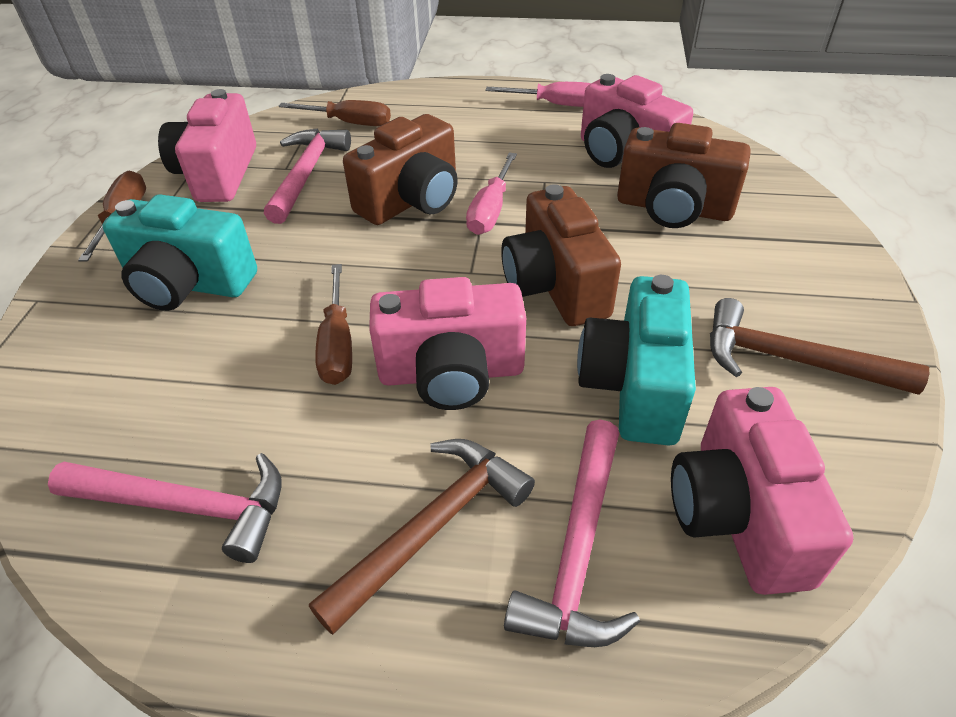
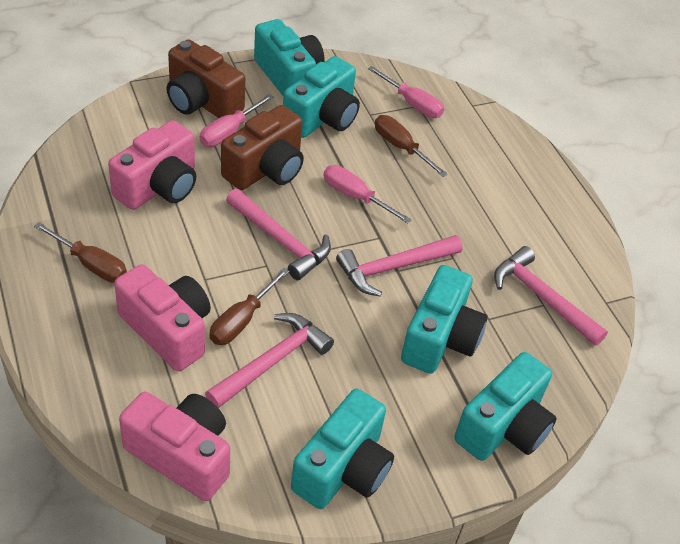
brown camera: [343,114,458,225] [501,184,621,326] [617,123,751,228] = 3 -> [167,39,245,118] [221,105,304,190] = 2
brown hammer: [309,439,535,635] [710,298,930,395] = 2 -> none = 0
pink camera: [158,89,256,202] [369,277,526,410] [581,74,693,168] [671,387,854,595] = 4 -> [108,120,196,210] [114,264,211,371] [119,392,230,501] = 3
pink hammer: [48,453,282,563] [264,128,351,224] [504,420,640,647] = 3 -> [205,313,334,408] [226,189,331,280] [336,235,463,297] [494,246,608,346] = 4
pink screwdriver: [466,152,517,235] [485,82,591,107] = 2 -> [200,94,274,147] [323,165,412,224] [368,66,444,118] = 3
turquoise camera: [103,194,257,311] [577,275,696,446] = 2 -> [254,19,325,96] [283,56,360,138] [291,389,394,509] [401,265,488,374] [454,352,556,461] = 5

